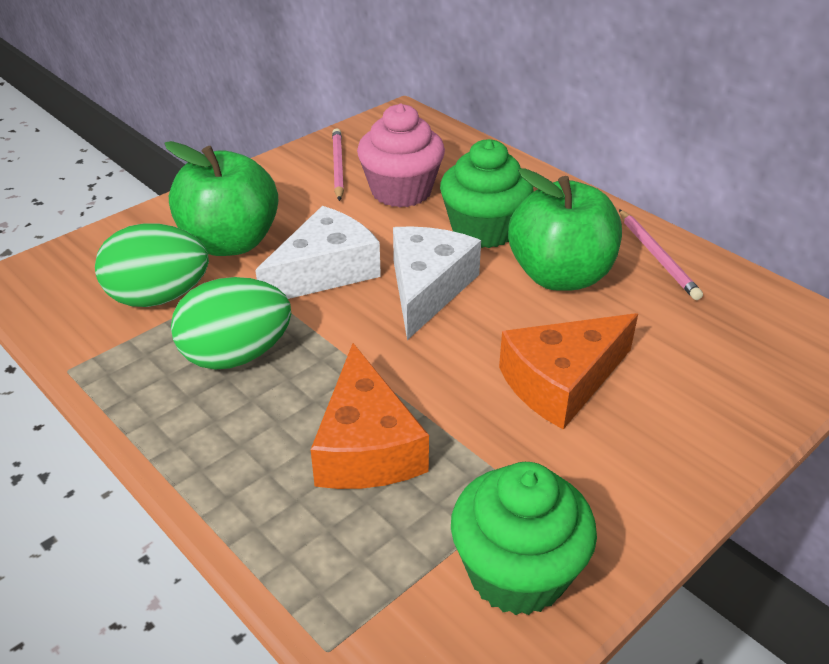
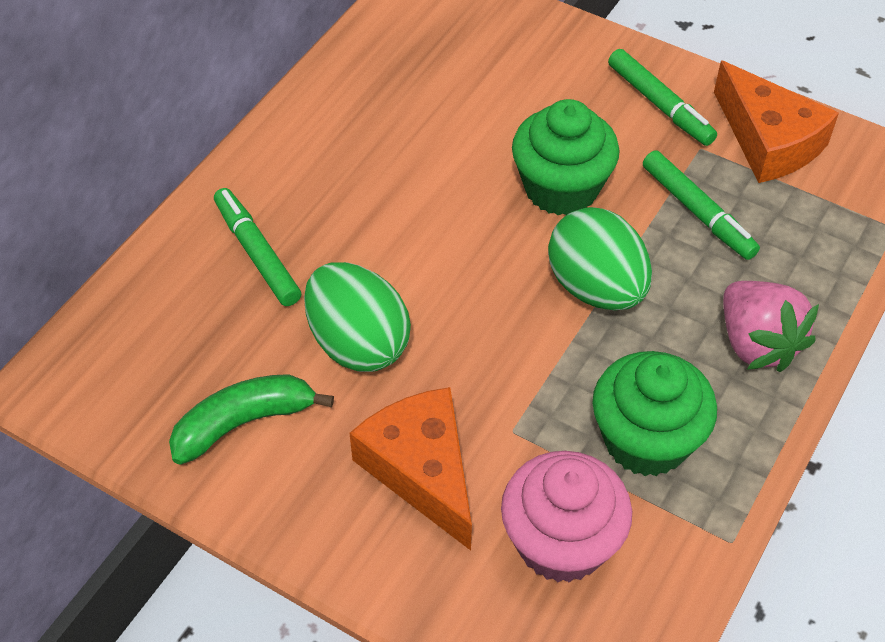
green apple: [164,141,278,256] [508,168,622,291] = 2 -> none = 0
green banana: none = 0 -> [169,374,334,465] = 1
green marker: none = 0 -> [214,188,301,306] [608,49,717,146] [643,150,760,260] = 3
pink pencil: [332,128,344,201] [619,209,703,300] = 2 -> none = 0
pink strawberry: none = 0 -> [723,281,819,372] = 1
white cheese: [255,206,381,299] [393,226,481,340] = 2 -> none = 0

